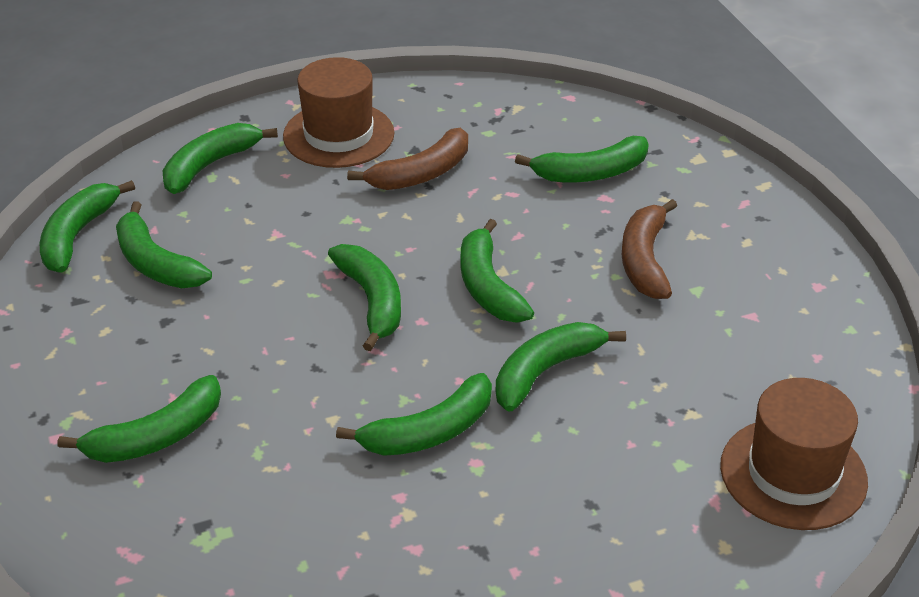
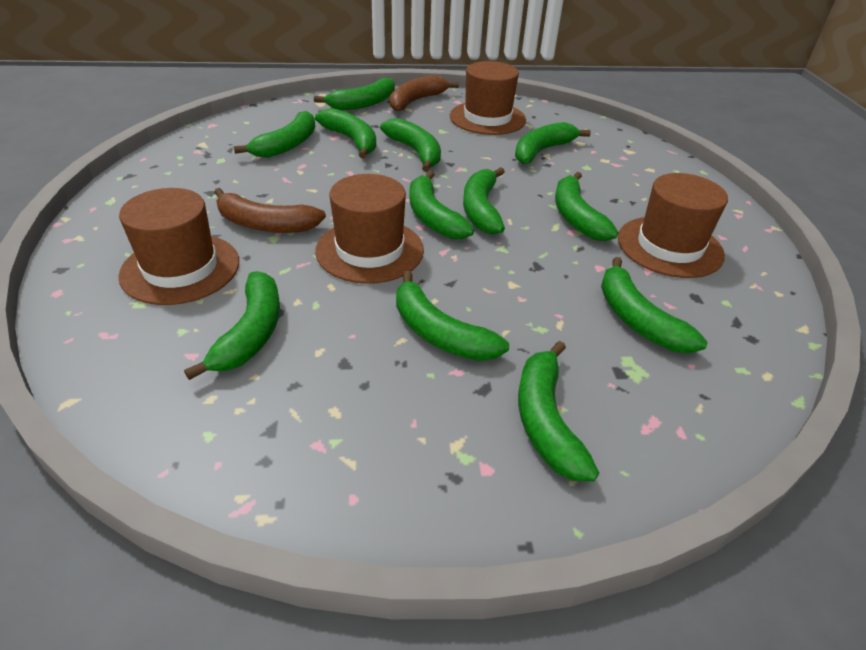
brown hat: [283,57,394,168] [720,378,868,530] = 2 -> [118,188,239,305] [315,174,424,284] [450,61,526,135] [618,173,728,278] = 4
green banana: [40,180,135,273] [58,375,221,463] [116,201,212,288] [163,123,278,194] [328,244,401,351] [336,373,492,456] [461,219,534,322] [496,322,626,412] [515,136,649,183] = 9 -> [184,271,280,380] [234,111,315,158] [314,77,395,111] [315,108,376,158] [380,118,441,172] [396,271,509,361] [410,171,474,239] [463,167,505,235] [515,122,591,164] [518,341,599,481] [555,172,618,241] [601,257,707,353] = 12

